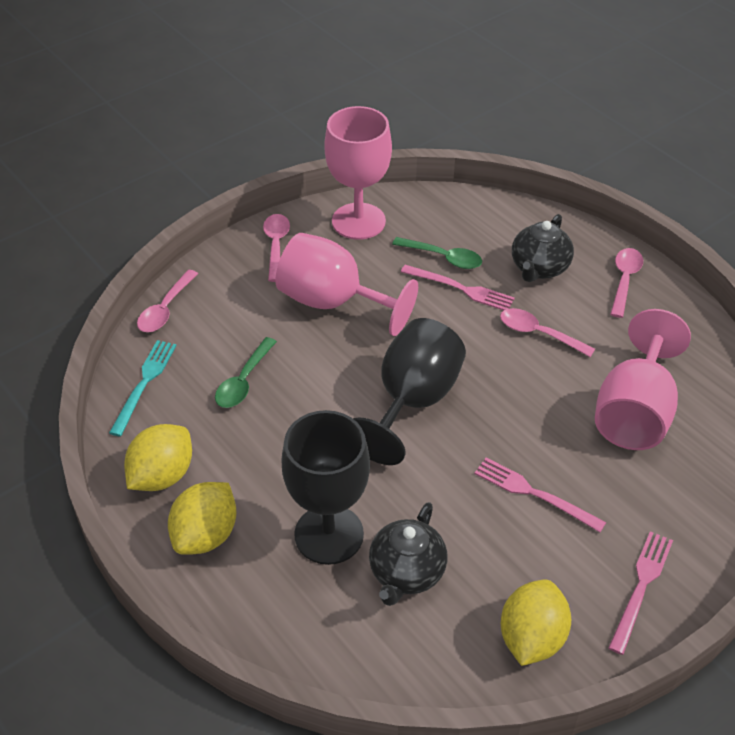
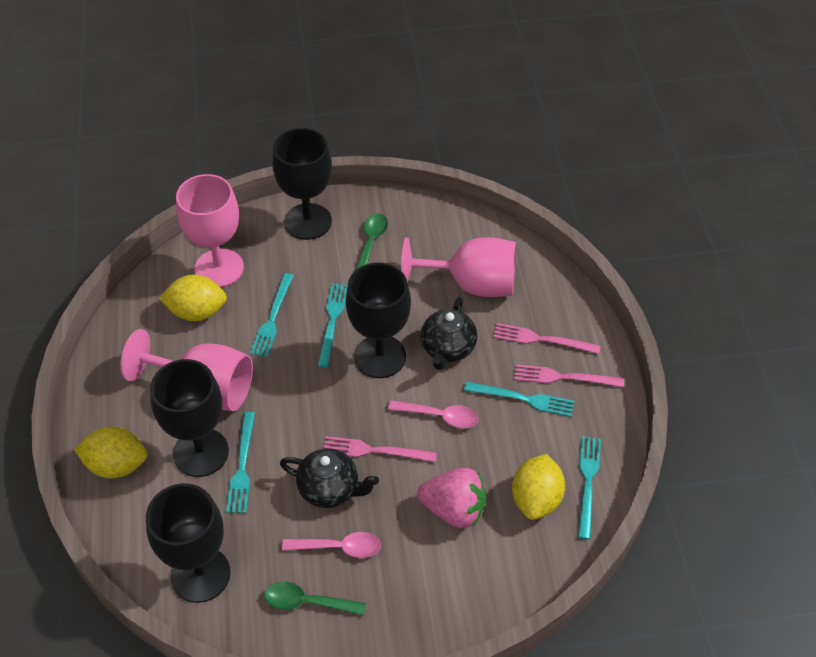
black goblet: [281,410,370,565] [353,318,466,465] = 2 -> [146,483,230,603] [150,359,229,477] [272,128,332,240] [346,262,411,378] = 4
pink spoon: [137,270,198,332] [263,214,290,282] [500,308,595,357] [610,248,643,318] = 4 -> [282,532,381,558] [388,400,478,428] = 2
pink strawberry: none = 0 -> [417,467,486,528] = 1
turquoise fork: [109,340,177,437] = 1 -> [226,412,255,513] [250,273,294,357] [318,283,348,368] [464,382,575,417] [578,436,601,539] = 5

